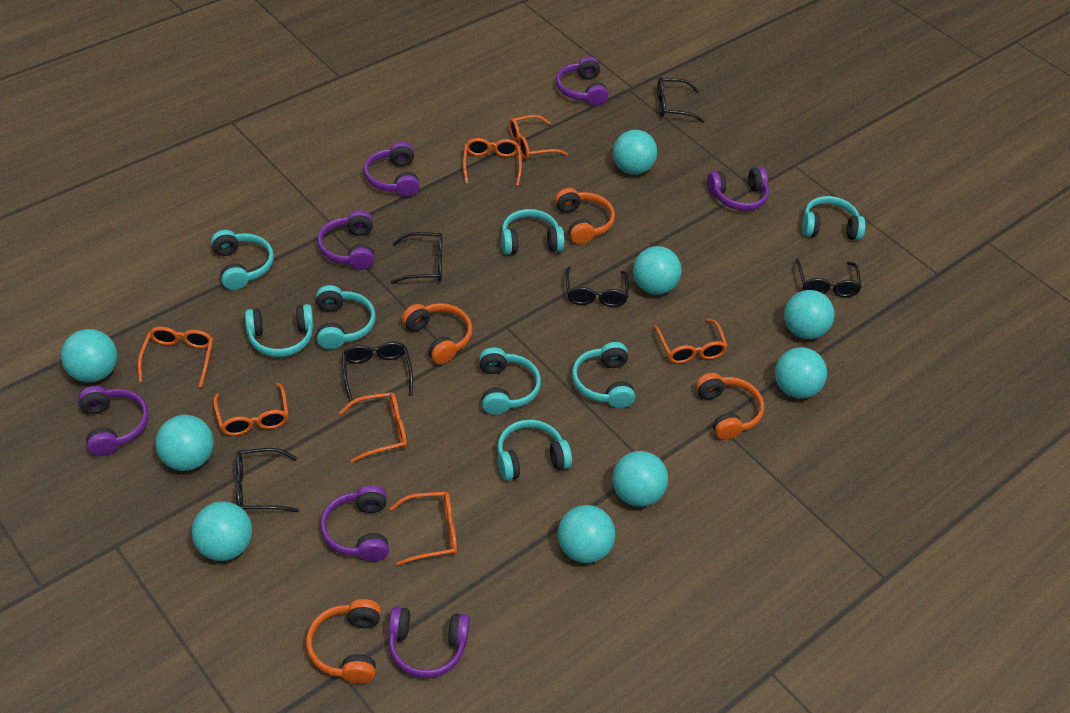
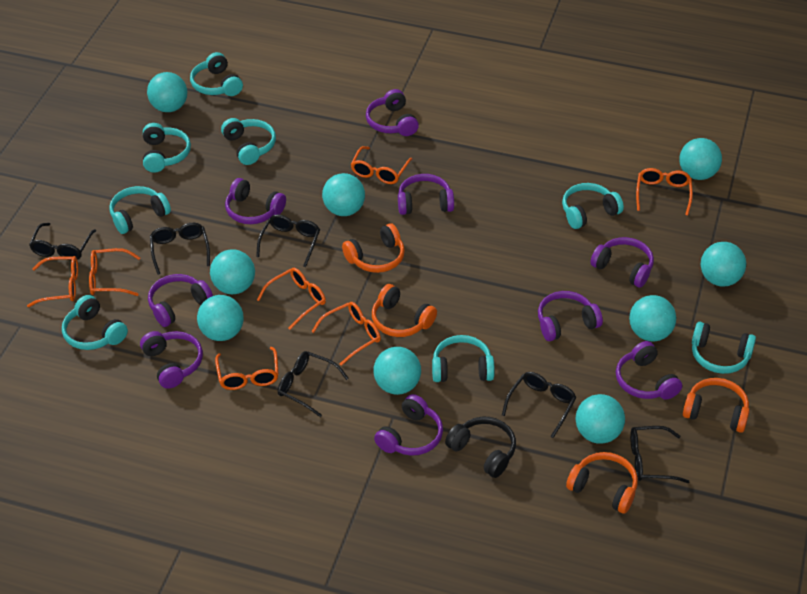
black headphones: none = 0 -> [445,416,516,478] = 1
purple headphones: [78,386,149,456] [317,210,375,270] [320,485,389,562] [364,142,420,197] [388,606,470,678] [556,57,609,106] [707,167,769,211] = 7 -> [140,331,203,389] [148,274,213,327] [225,178,286,224] [366,89,419,136] [374,394,443,456] [398,174,454,215] [538,291,603,341] [590,237,654,288] [616,341,682,400] = 9

